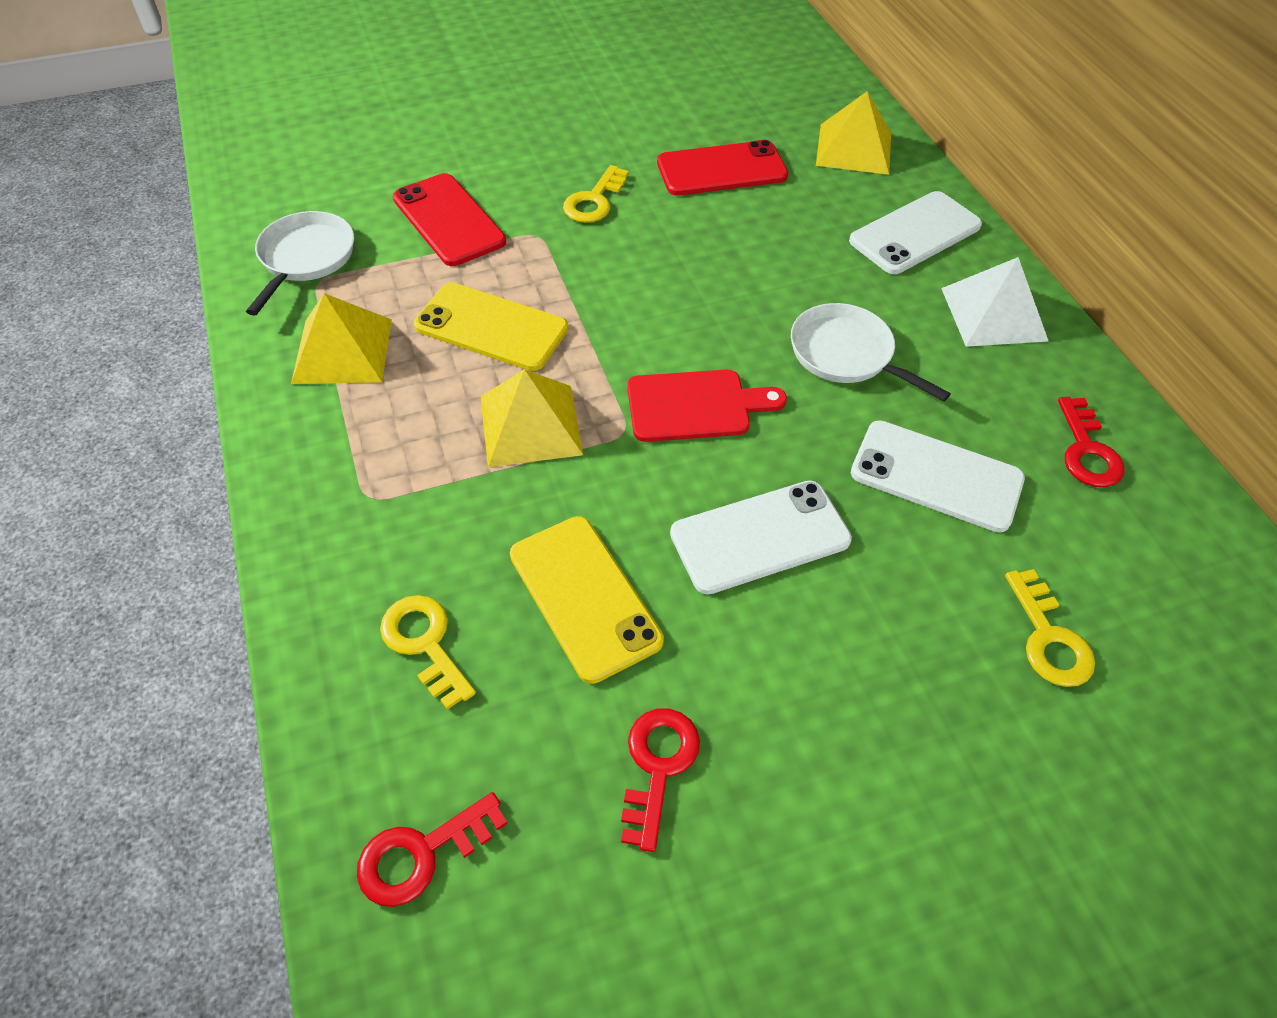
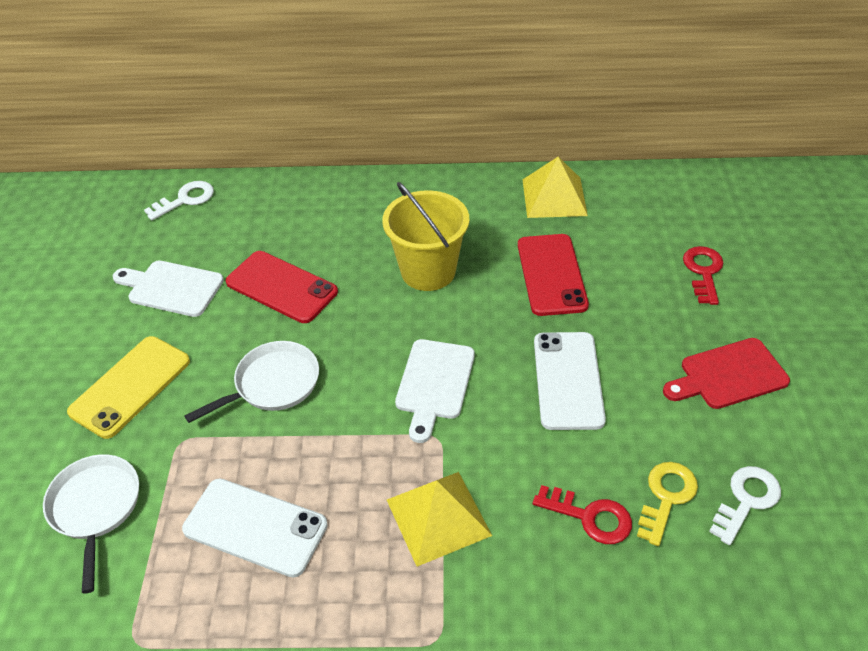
red key: [357,792,508,907] [621,708,700,852] [1058,397,1125,487] = 3 -> [533,485,632,544] [683,246,723,305] = 2
white cutting board: none = 0 -> [113,260,224,317] [395,339,475,443] = 2
white key: none = 0 -> [144,181,214,220] [709,466,781,545] = 2
white phone: [670,481,852,595] [849,191,982,274] [851,421,1025,532] = 3 -> [182,478,328,578] [534,332,606,430] = 2
white pyramid: [941,257,1048,347] = 1 -> none = 0
yellow bucket: none = 0 -> [382,182,469,291] = 1
yellow key: [380,595,476,710] [563,165,629,223] [1005,569,1095,687] = 3 -> [637,462,698,546] = 1
yellow phone: [414,282,568,371] [510,516,664,684] = 2 -> [67,336,190,439] = 1
yellow pyramid: [291,293,392,384] [481,369,583,467] [816,92,891,175] = 3 -> [387,472,492,567] [523,157,588,218] = 2

